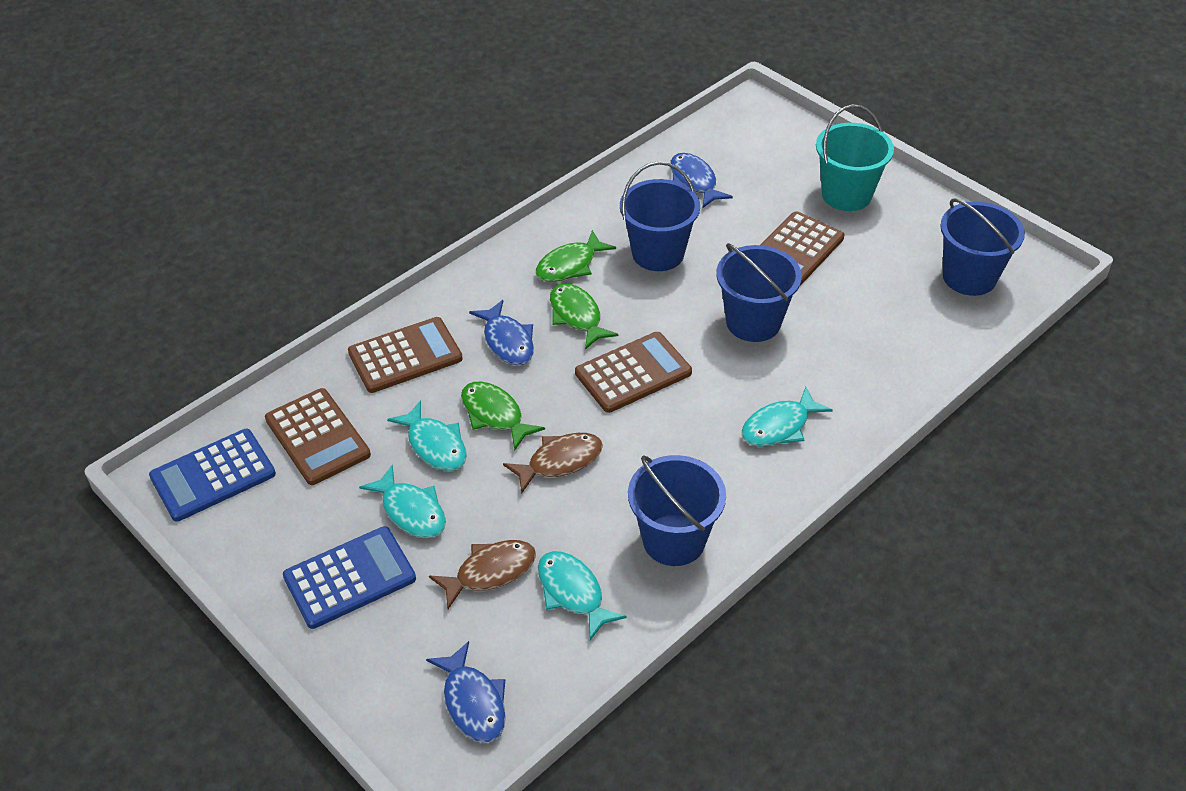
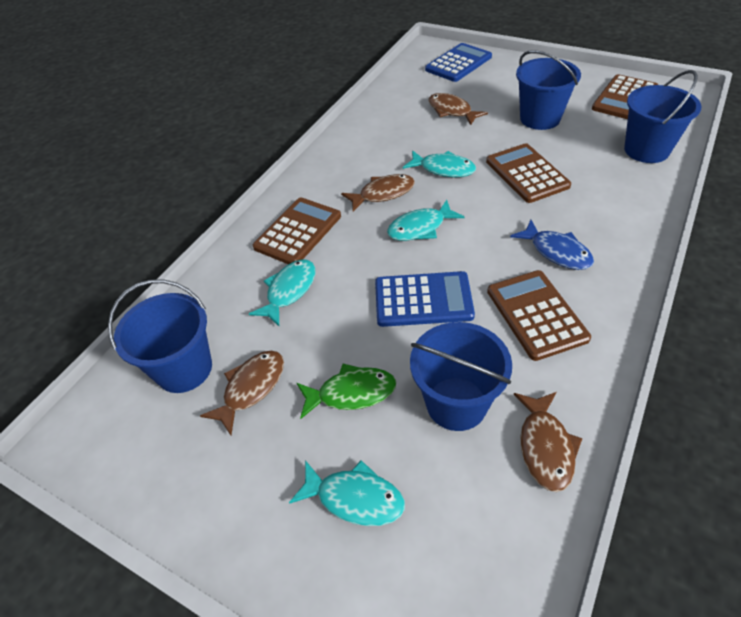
blue fish: [426,641,506,743] [469,300,534,365] [670,153,733,208] = 3 -> [510,220,594,270] = 1
brown fish: [429,540,536,609] [503,433,603,494] = 2 -> [200,351,284,435] [341,174,415,212] [428,93,488,125] [514,392,583,492] = 4
green fish: [461,382,545,450] [536,230,616,282] [550,283,619,350] = 3 -> [297,364,396,419] = 1
turquoise bucket: [816,105,894,211] = 1 -> none = 0

